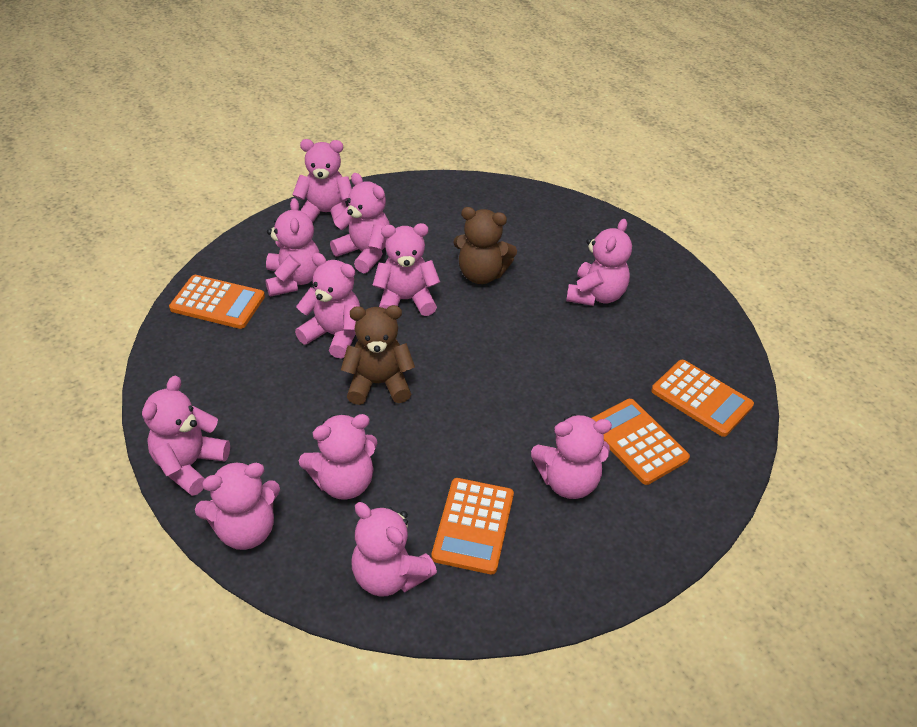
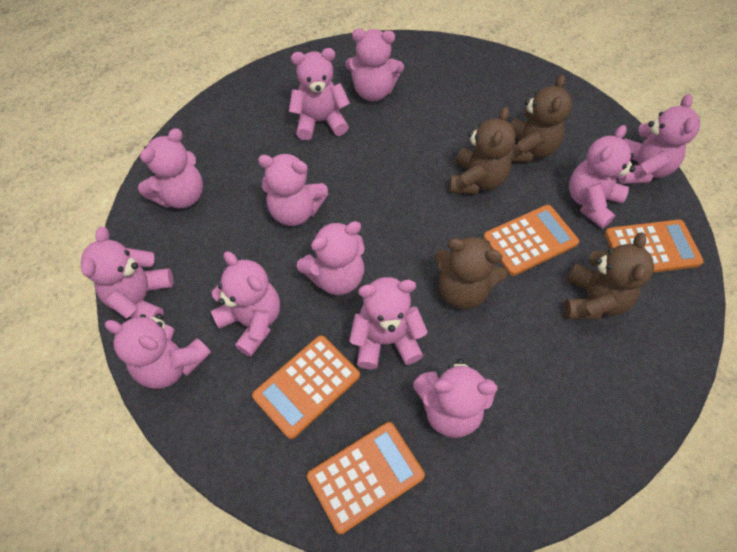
brown teddy bear: [341,305,415,405] [453,207,517,284] = 2 -> [435,235,507,309] [449,107,516,194] [509,75,572,162] [564,232,654,319] = 4
pink teddy bear: [142,376,230,496] [195,461,280,550] [265,198,319,297] [292,139,352,226] [295,253,360,359] [299,414,378,500] [330,173,390,273] [351,502,437,596] [372,223,440,316] [531,414,612,499] [566,219,632,306] = 11 -> [81,227,174,319] [105,313,211,389] [138,128,203,209] [211,252,280,357] [258,154,328,226] [289,48,350,140] [297,221,365,295] [345,29,404,101] [349,277,428,370] [413,358,498,438] [569,125,635,229] [619,94,700,184] = 12

